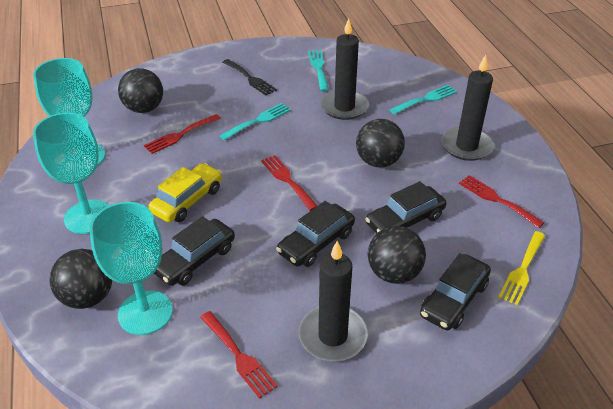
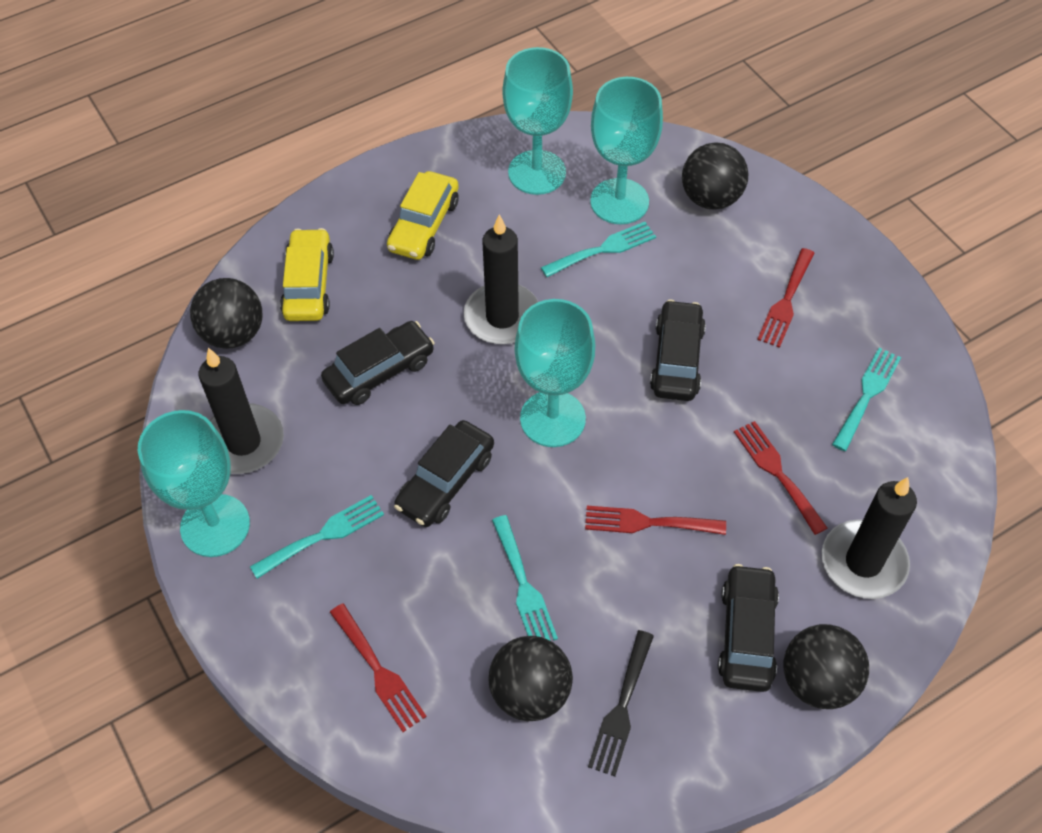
turquoise fork: [220,103,291,141] [308,50,329,91] [390,85,457,114] = 3 -> [250,495,384,579] [492,515,558,641] [541,222,656,277] [832,348,901,451] = 4
turquoise goblet: [33,58,105,166] [33,113,109,234] [90,202,173,335] = 3 -> [138,410,250,557] [503,47,573,195] [515,299,595,447] [590,77,663,224] = 4
yellow car: [149,163,222,222] = 1 -> [280,228,334,321] [387,171,459,260] = 2
yellow fork: [499,231,545,305] = 1 -> none = 0

